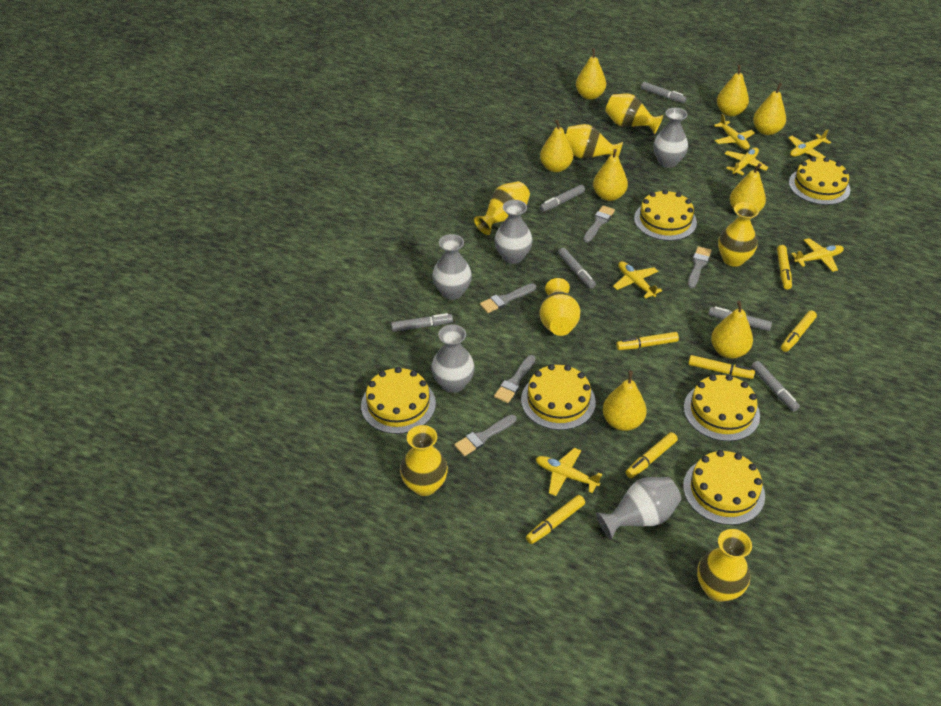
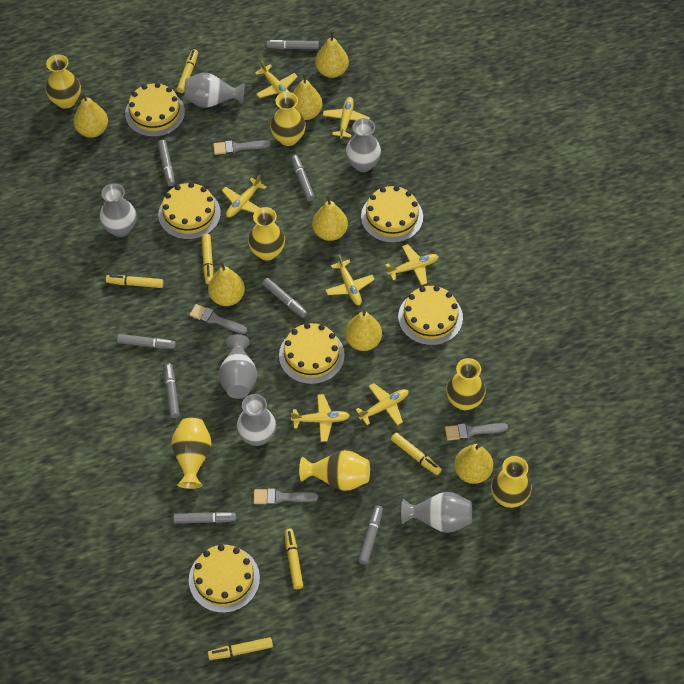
grey brush: [454,415,516,456] [480,283,536,313] [494,355,536,403] [583,205,615,243] [688,246,712,288] = 5 -> [190,304,247,334] [213,140,270,155] [254,489,318,505] [445,423,508,441] = 4
grey marker: [391,313,453,332] [540,185,585,212] [558,248,596,289] [641,82,687,103] [708,306,772,331] [751,361,800,411] = 6 -> [117,334,176,349] [158,140,175,187] [164,363,180,418] [173,512,236,523] [262,278,308,318] [267,40,319,49] [291,155,315,201] [358,505,383,565] = 8
grey vase: [431,325,475,393] [432,234,472,300] [494,200,533,264] [596,477,681,540] [653,108,688,168] = 5 -> [100,183,137,237] [184,73,244,108] [218,334,257,399] [236,394,276,446] [345,118,381,172] [401,492,472,533] = 6
yellow pear: [540,120,573,172] [576,48,606,100] [593,149,628,201] [603,371,647,431] [711,301,753,359] [717,64,749,116] [730,163,766,212] [753,83,786,135] = 8 -> [73,93,108,138] [208,261,245,306] [293,73,322,120] [312,195,348,241] [315,31,349,78] [345,310,382,351] [454,444,493,484] = 7
yellow plane: [536,448,602,496] [613,261,662,299] [714,114,755,150] [724,147,769,175] [788,129,831,159] [791,238,844,272] = 6 -> [222,175,267,217] [255,60,298,98] [291,394,350,442] [323,97,370,139] [325,255,375,305] [355,383,409,426] [385,244,439,285] = 7

